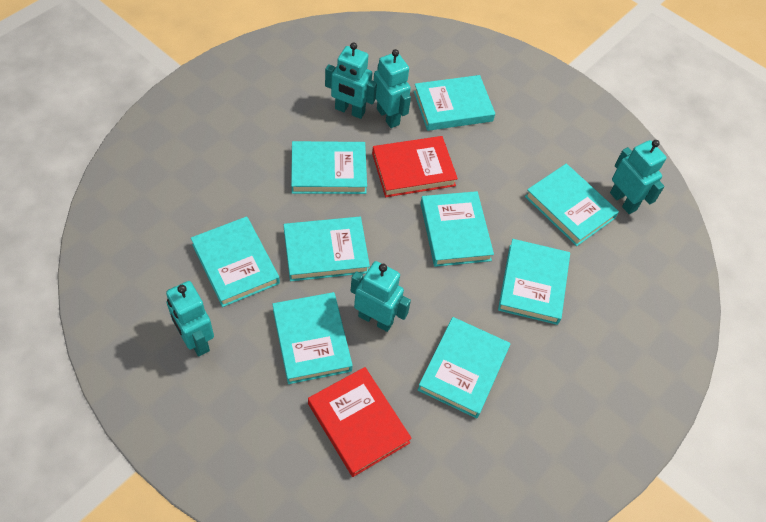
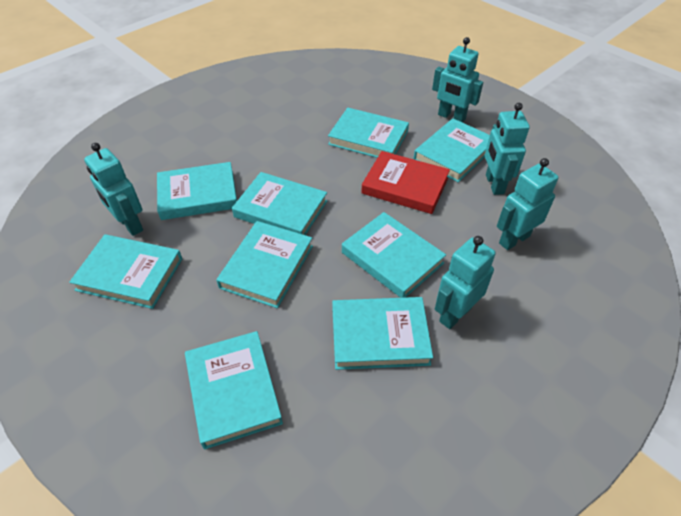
red book: [308,367,412,477] [372,136,458,197] = 2 -> [361,151,450,214] = 1

